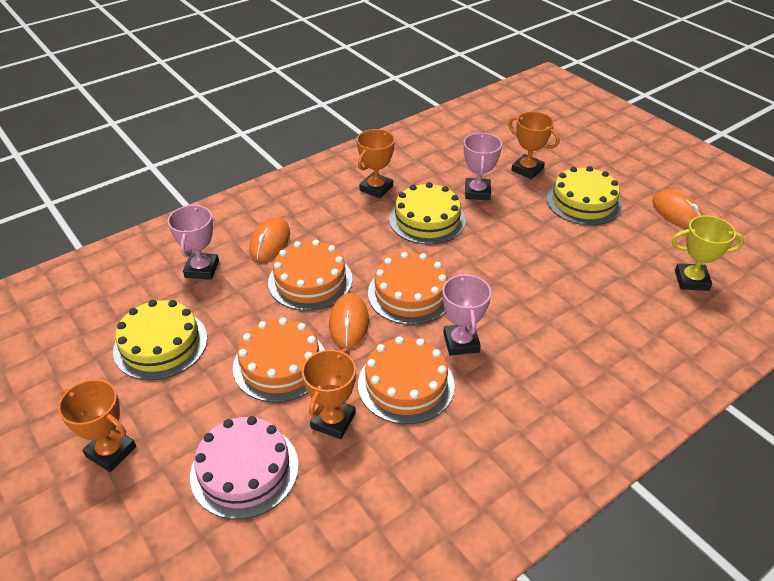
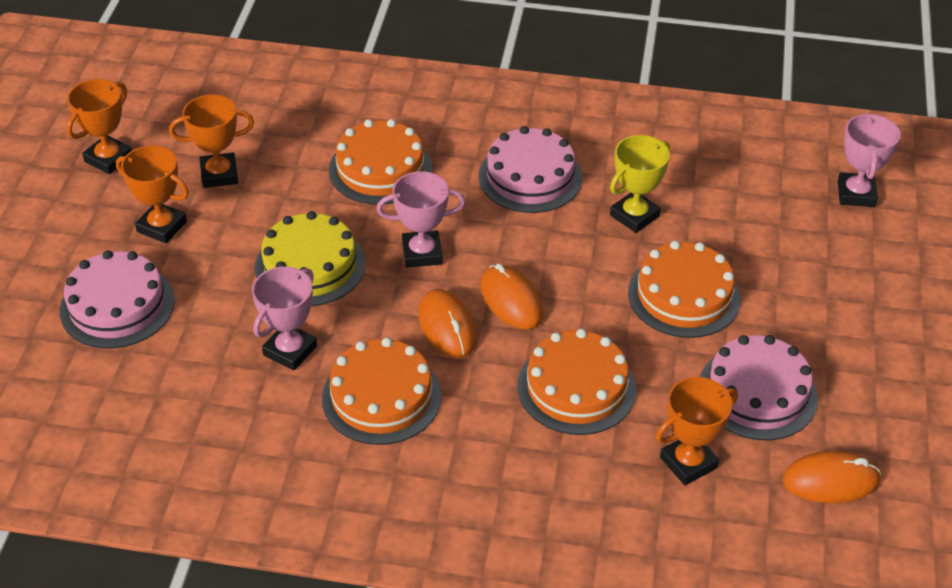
pink cake: [190,416,299,519] = 1 -> [60,250,175,348] [479,126,582,213] [700,335,818,440] = 3
yellow cake: [113,300,207,380] [389,182,466,245] [546,166,622,225] = 3 -> [255,211,365,306] = 1

